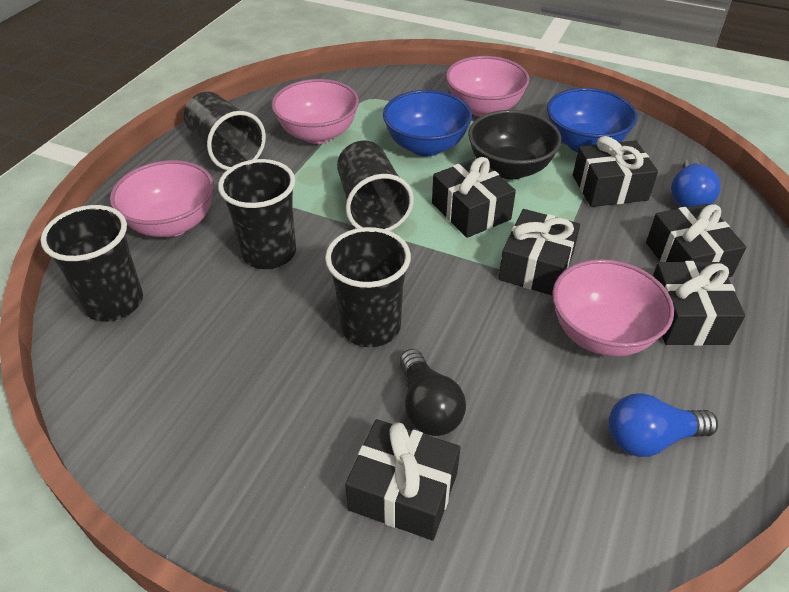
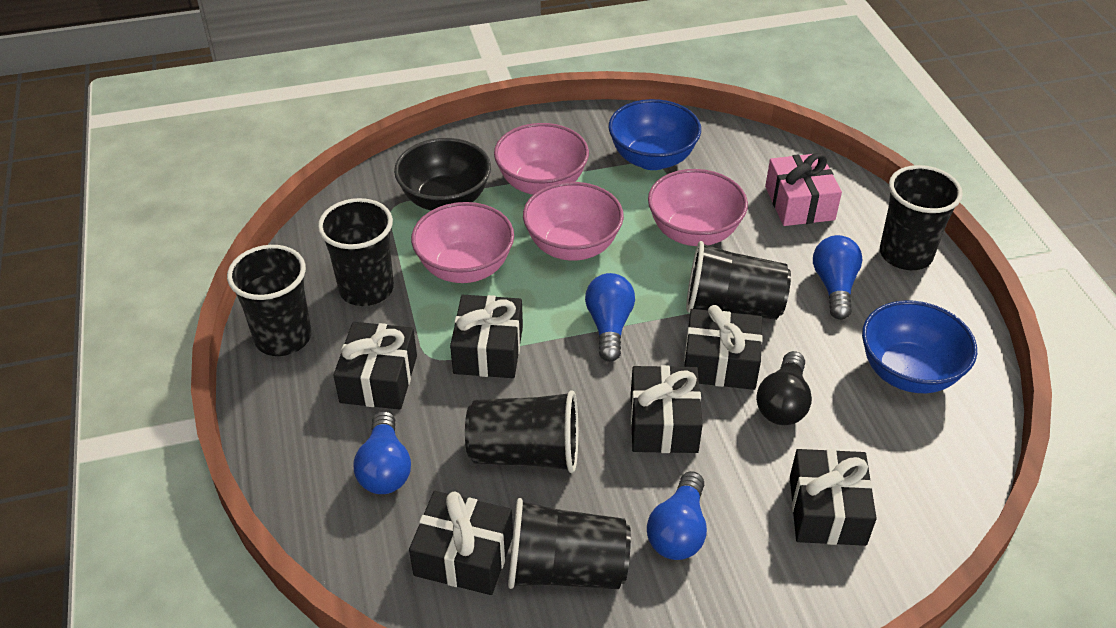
black cup: [41,205,143,322] [184,92,266,170] [218,159,296,269] [325,227,411,347] [337,140,414,231] = 5 -> [227,245,311,356] [318,198,394,306] [465,390,578,473] [508,498,631,589] [686,241,791,320] [880,165,963,270] = 6
blue light bulb: [608,393,718,457] [671,158,720,207] = 2 -> [354,411,411,494] [585,273,635,362] [647,471,707,560] [813,235,863,320] = 4
pink gift: none = 0 -> [765,153,842,226] = 1

